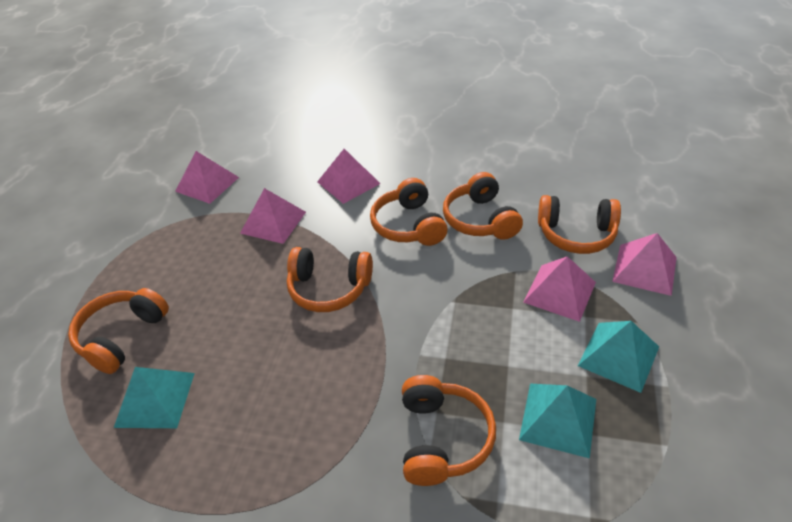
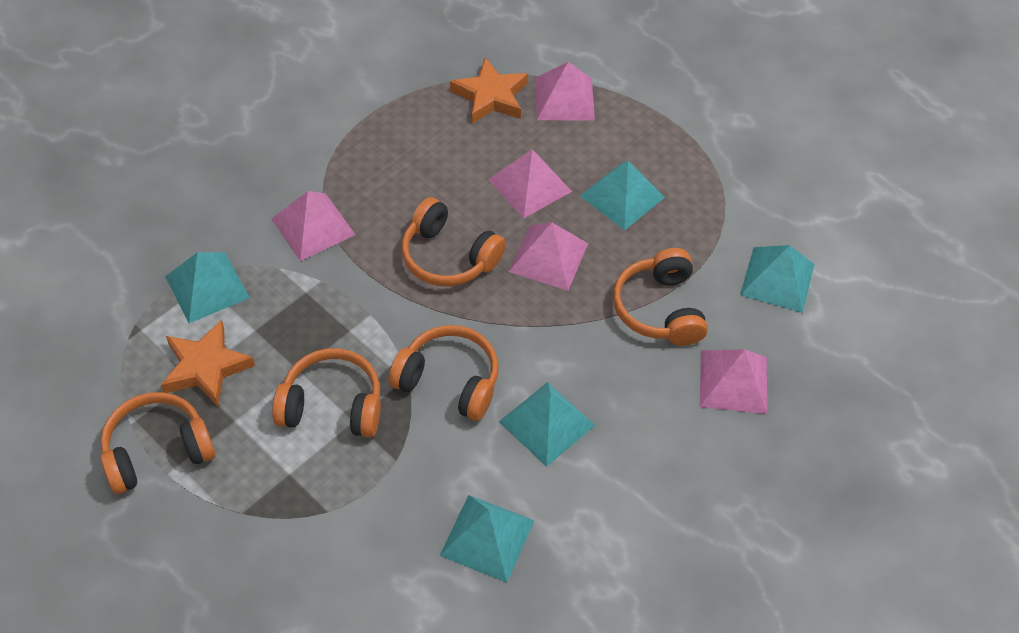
orange headphones: [68,288,169,374] [287,247,373,312] [370,178,448,246] [402,375,496,486] [443,172,523,240] [538,195,621,254] = 6 -> [100,392,215,494] [272,348,381,438] [388,325,499,421] [402,197,506,287] [613,248,708,346] = 5
orange star: none = 0 -> [161,320,255,406] [450,58,528,123] = 2
turquoise pyramid: [114,367,195,428] [519,384,596,458] [578,321,659,393] = 3 -> [165,252,250,323] [440,495,534,583] [499,382,595,467] [580,161,665,231] [740,245,815,313] = 5

